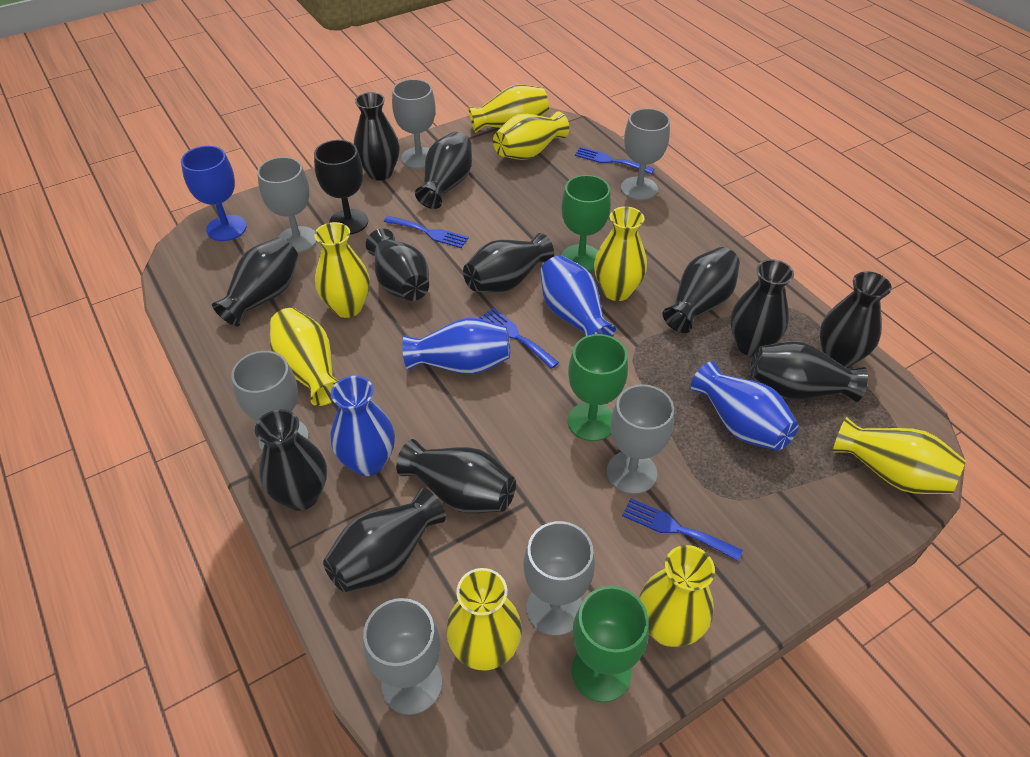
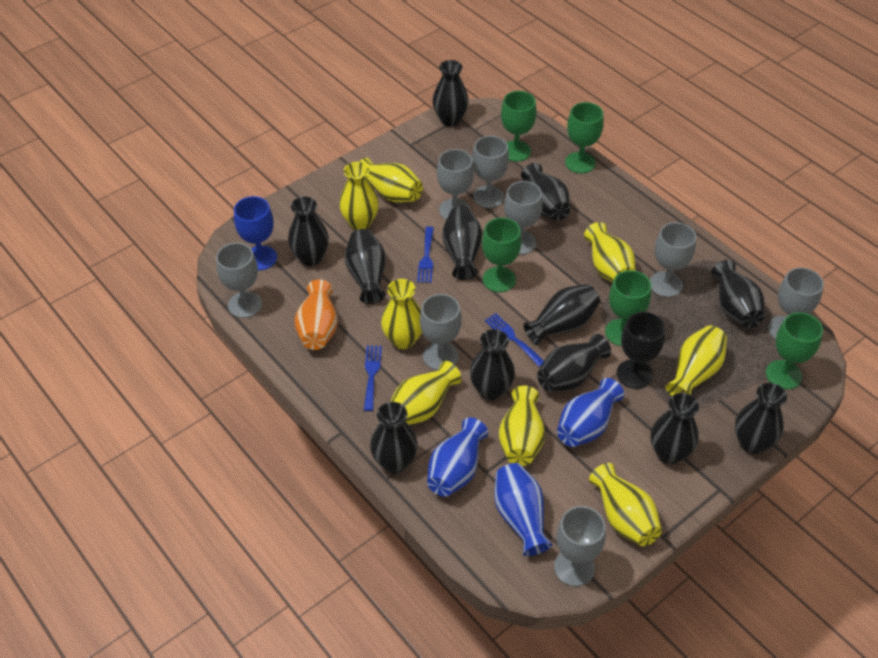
blue fork: [384,216,469,248] [480,308,559,369] [575,147,654,174] [622,498,743,561] = 4 -> [364,345,382,411] [417,227,434,283] [485,313,544,367] = 3
blue vase: [331,376,395,476] [402,318,510,374] [540,255,616,336] [691,361,799,450] = 4 -> [427,417,488,497] [494,463,552,556] [557,378,624,447] = 3
green goblet: [561,175,611,272] [568,334,628,441] [571,586,649,702] = 3 -> [482,218,521,292] [501,91,537,162] [565,102,604,173] [605,270,651,346] [766,312,823,389] = 5
grey goblet: [231,351,309,452] [257,157,317,253] [363,598,442,715] [392,79,436,169] [524,521,595,636] [607,384,674,494] [621,108,670,200] = 7 -> [216,243,262,318] [420,294,462,370] [437,149,474,220] [472,136,509,208] [504,181,543,255] [554,506,606,587] [650,222,696,297] [768,268,824,339] = 8
orange vase: none = 0 -> [295,279,338,350] = 1

